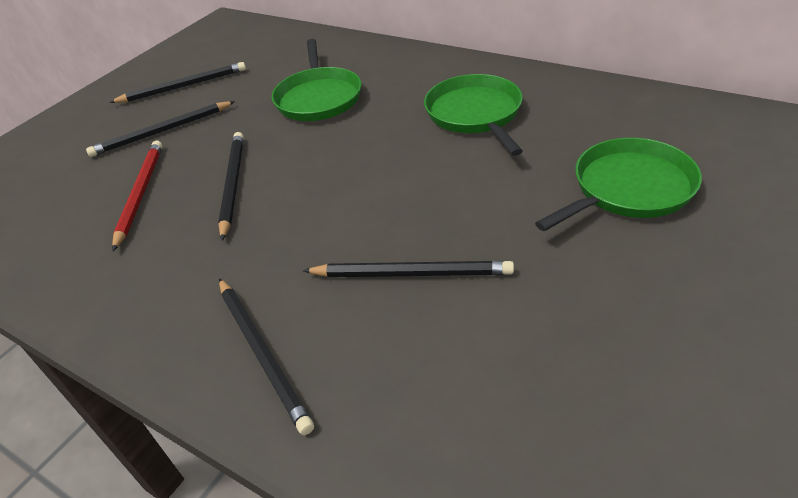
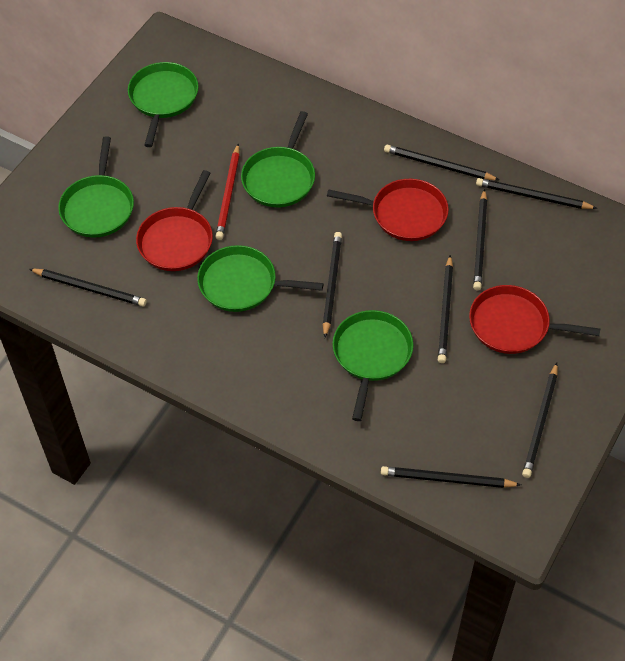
black pencil: [86,101,235,157] [109,62,246,103] [218,132,244,240] [219,278,314,435] [303,261,514,277] = 5 -> [29,269,147,306] [323,232,342,338] [381,466,521,488] [384,145,500,180] [438,255,453,363] [473,189,487,290] [476,178,597,209] [522,363,558,478] = 8
green pan: [271,39,361,121] [424,74,523,156] [535,138,702,231] = 3 -> [58,136,134,238] [128,62,198,147] [197,245,323,312] [241,111,315,207] [332,310,413,421] = 5
red pan: none = 0 -> [136,170,213,271] [327,179,449,241] [469,285,600,354] = 3

